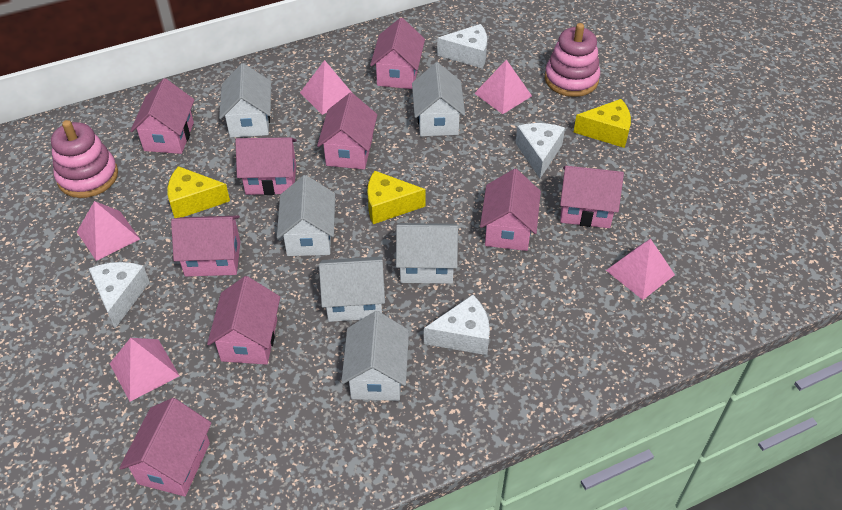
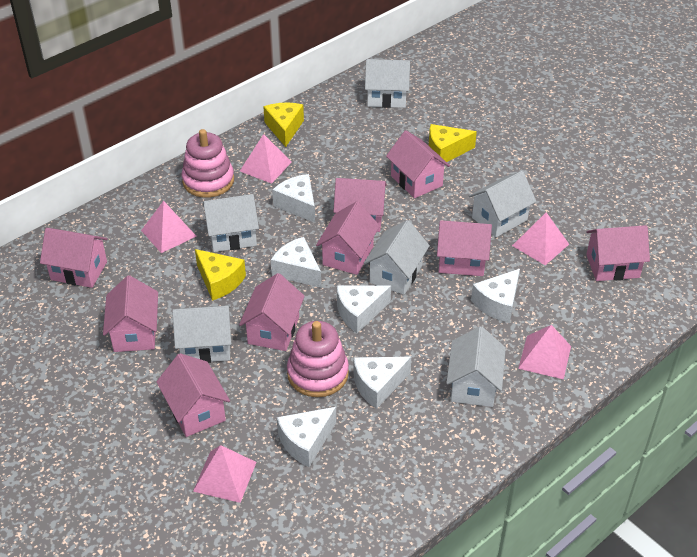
white cheese: [89,262,150,328] [424,295,490,355] [437,24,487,68] [516,123,565,178] = 4 -> [271,237,321,288] [272,174,315,223] [277,407,336,467] [337,285,391,333] [354,357,411,409] [471,269,520,323] = 6

